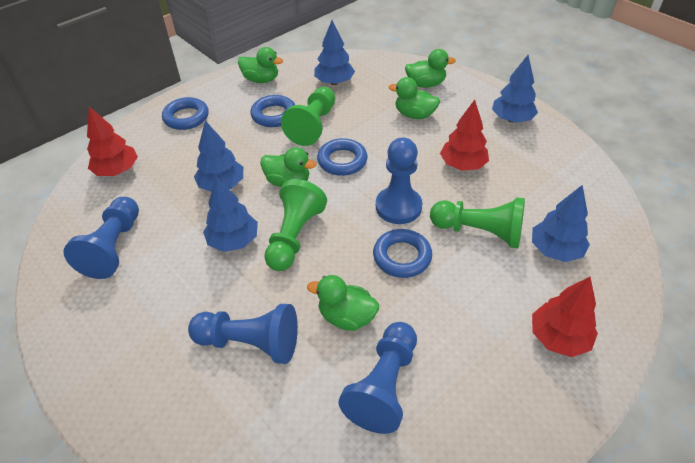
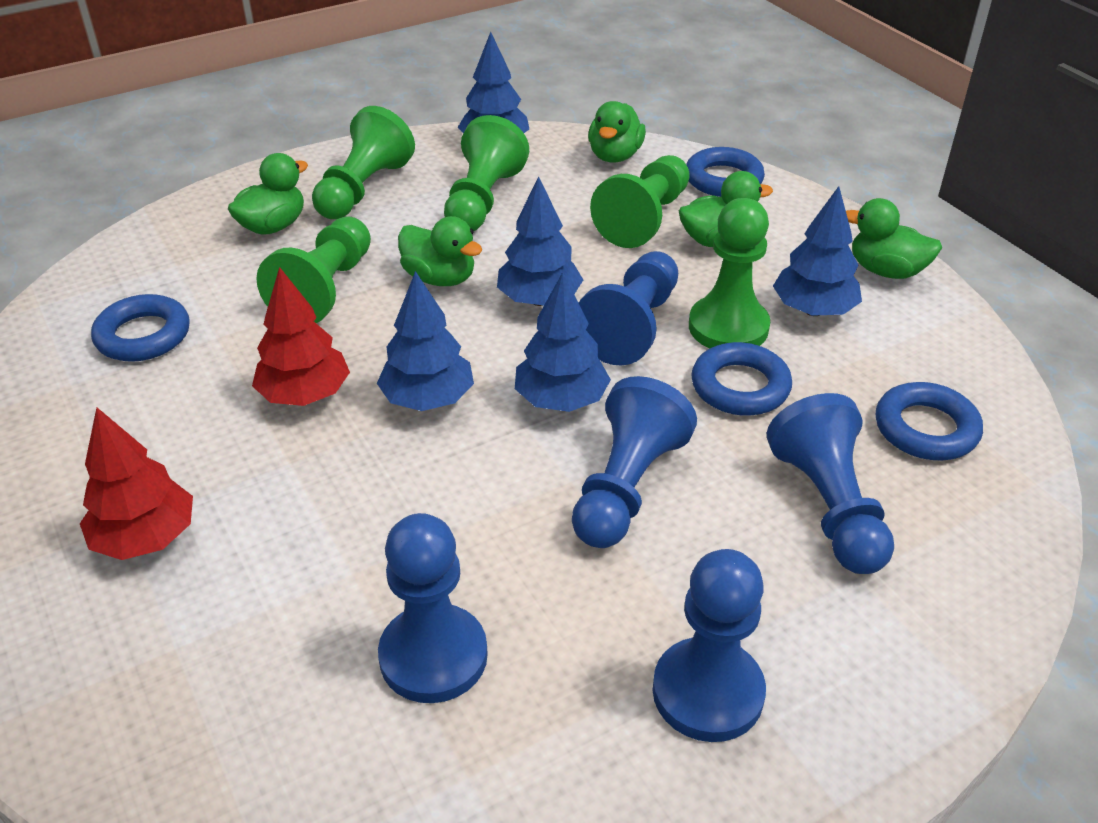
blue pawn: [63,197,139,279] [188,304,298,364] [339,322,417,434] [376,137,422,224] = 4 -> [378,513,488,703] [572,376,697,548] [579,251,678,365] [653,549,766,742] [767,393,894,574] = 5
green pawn: [264,179,327,271] [281,87,335,146] [430,198,525,248] = 3 -> [256,216,371,323] [312,106,415,219] [444,115,529,231] [590,155,690,248] [689,198,770,348] = 5
red tree: [87,107,138,176] [440,100,489,171] [532,277,598,357] = 3 -> [80,408,193,560] [252,267,350,406] = 2

